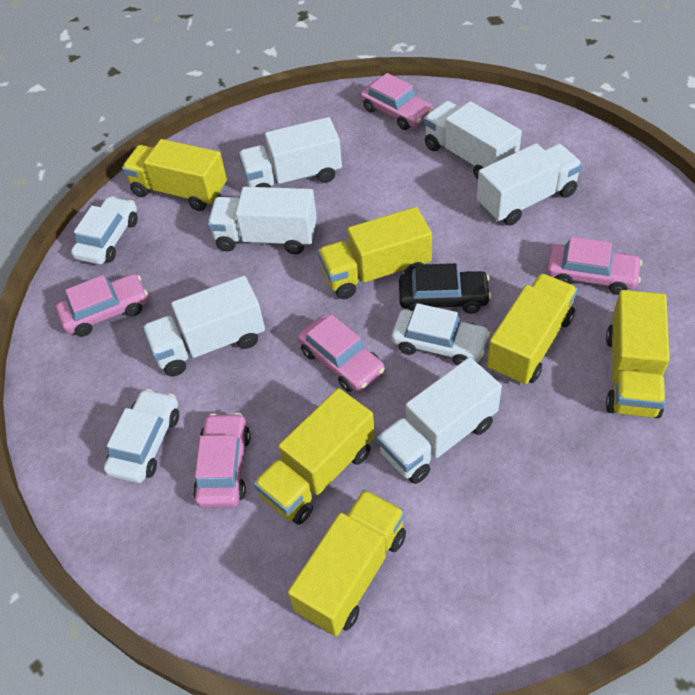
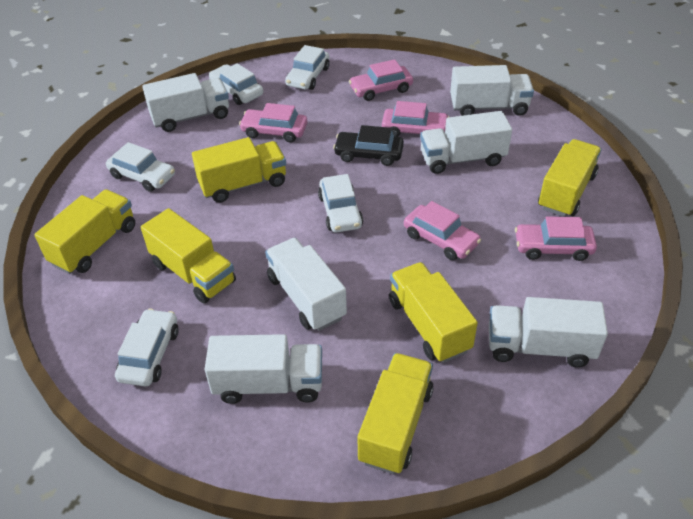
white car: [71,196,138,265] [104,389,179,483] [391,303,490,365] = 3 -> [106,142,175,192] [115,309,179,386] [209,63,263,105] [285,45,330,90] [318,174,363,233] = 5

